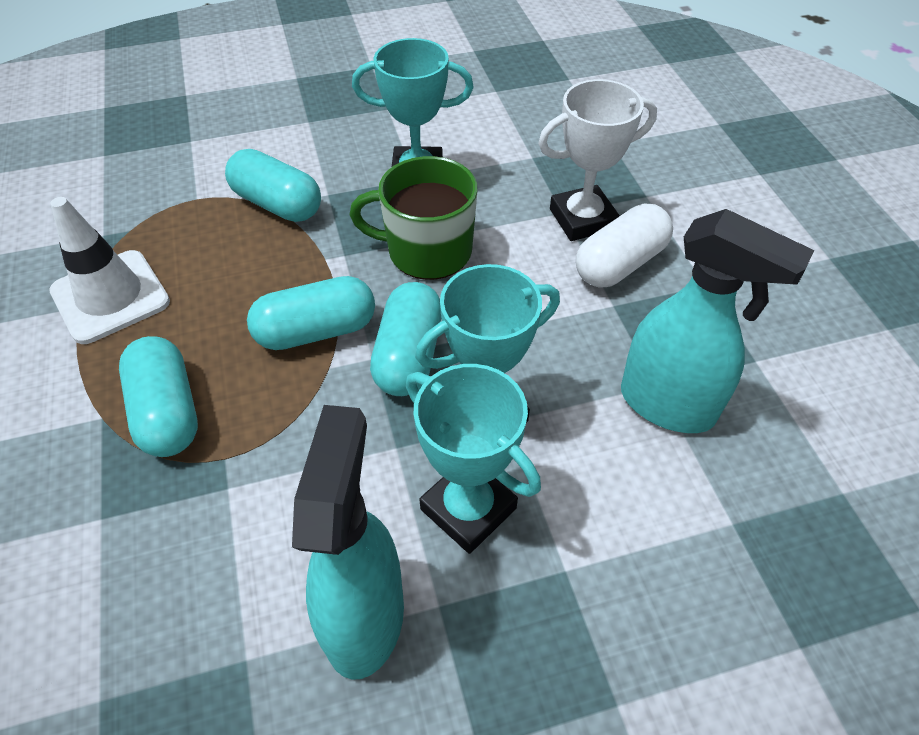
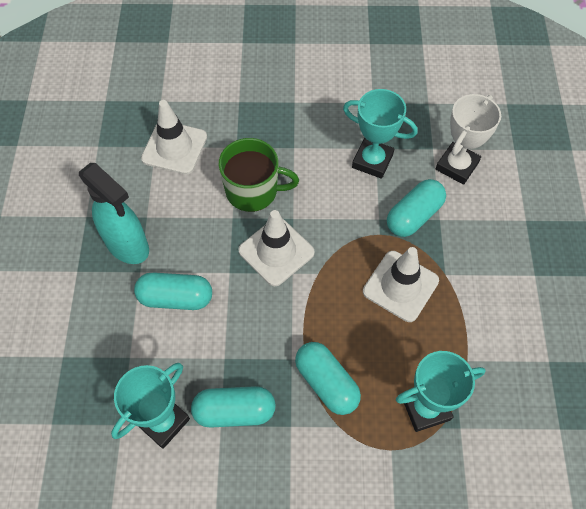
turquoise spray bottle: [292,405,404,680] [621,209,814,433] = 2 -> [79,163,149,264] = 1
white capsule: [576,204,673,288] = 1 -> none = 0
white traffic cone: [49,197,170,344] = 1 -> [141,100,207,175] [238,210,315,286] [363,247,439,322] = 3

